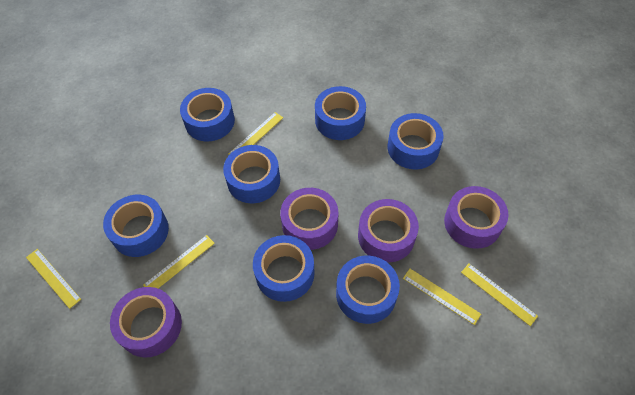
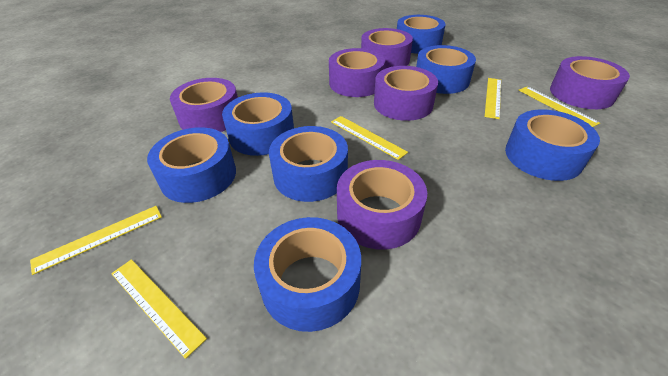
purple tape: [110,287,182,358] [280,188,338,250] [358,199,419,262] [444,186,508,249] = 4 -> [170,78,238,132] [329,48,385,97] [337,160,427,250] [361,28,413,69] [374,66,438,121] [550,56,630,109] = 6

